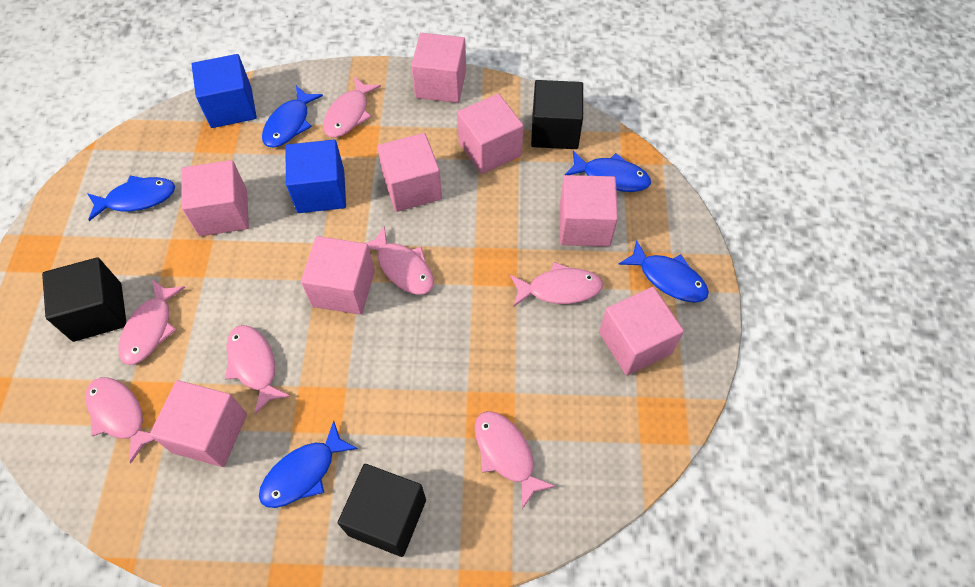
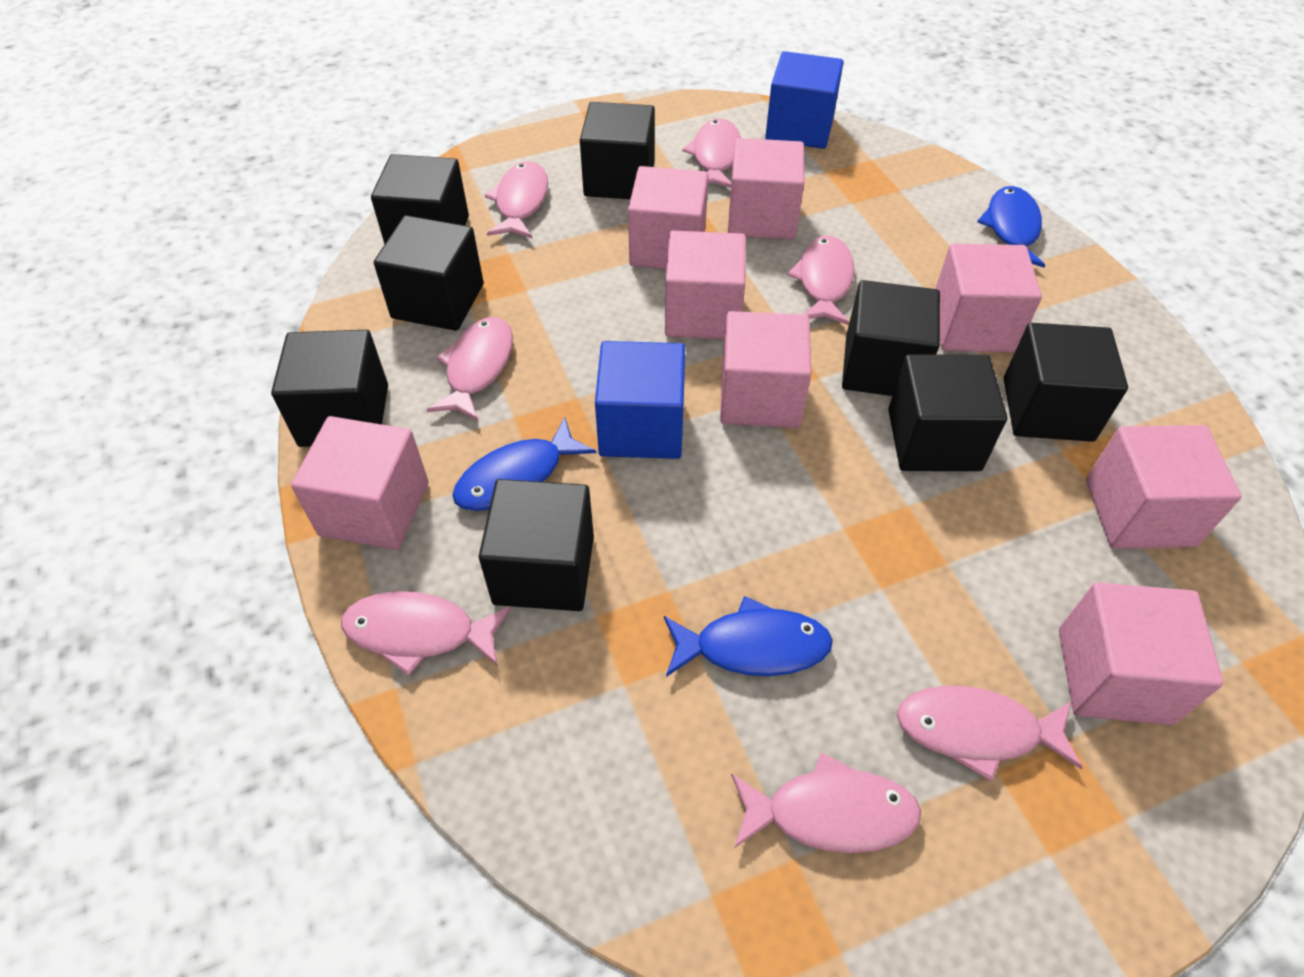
black cube: [42,257,127,342] [338,464,426,557] [531,80,583,149] = 3 -> [271,330,388,447] [371,154,469,244] [374,215,484,331] [479,479,594,611] [580,102,655,199] [842,280,940,396] [888,354,1007,471] [1004,323,1128,442] = 8
blue fish: [87,176,175,221] [259,421,358,508] [262,86,323,148] [564,151,651,192] [618,240,709,302] = 5 -> [452,417,596,511] [664,596,833,677] [977,186,1045,268] = 3

